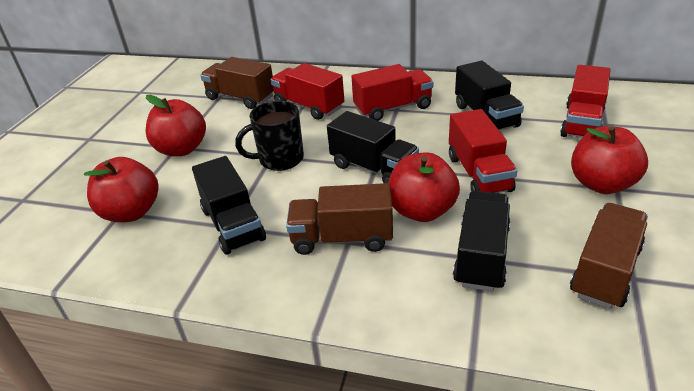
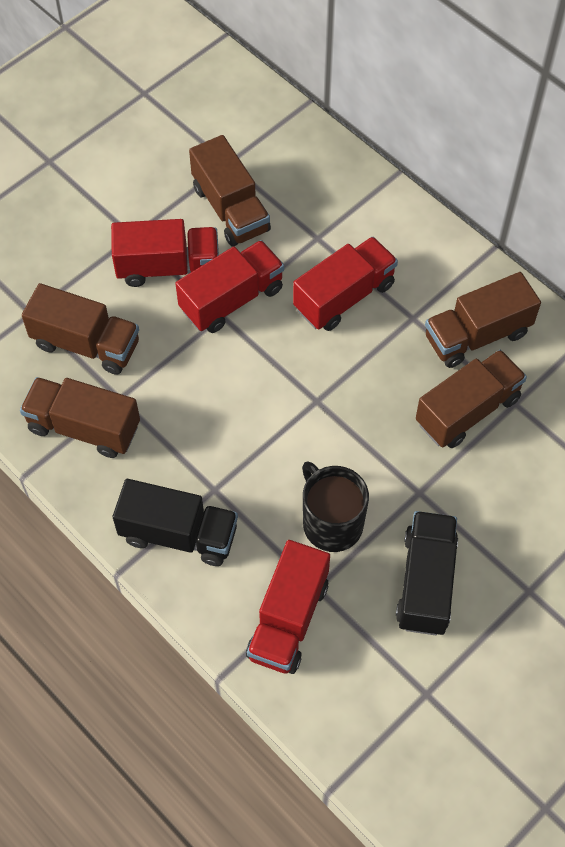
black truck: [192,156,266,255] [327,111,419,183] [453,191,510,291] [455,61,524,131] = 4 -> [113,479,238,566] [396,511,458,635] = 2
brown truck: [200,57,274,109] [286,183,393,255] [570,203,648,309] = 3 -> [20,377,140,458] [22,283,139,375] [189,135,271,247] [416,350,527,448] [425,272,541,368] = 5
red apple: [84,157,159,222] [145,95,206,156] [388,153,460,222] [571,126,648,194] = 4 -> none = 0

